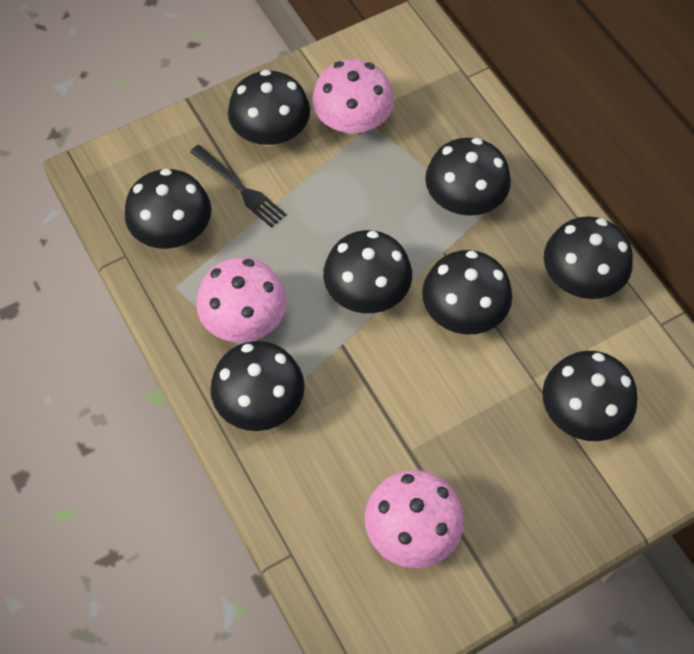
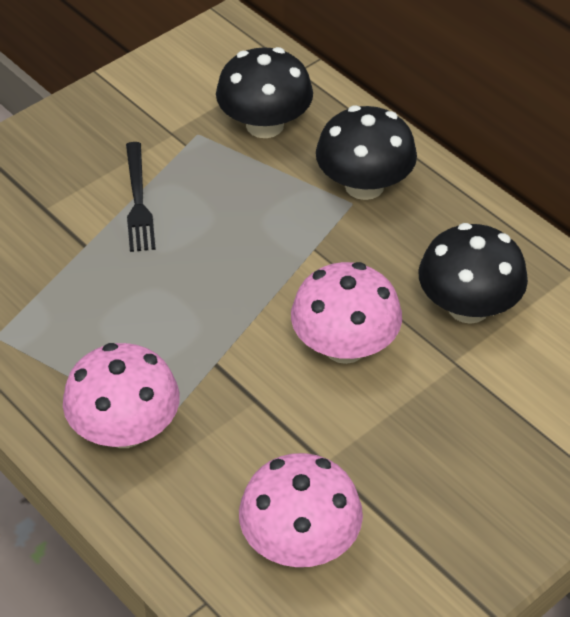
black mushroom: [125,169,211,249] [210,341,305,431] [228,70,310,146] [323,230,412,313] [422,250,512,335] [425,138,511,216] [542,351,637,441] [544,216,633,299] = 8 -> [216,47,313,138] [316,105,417,200] [419,223,528,324] = 3

